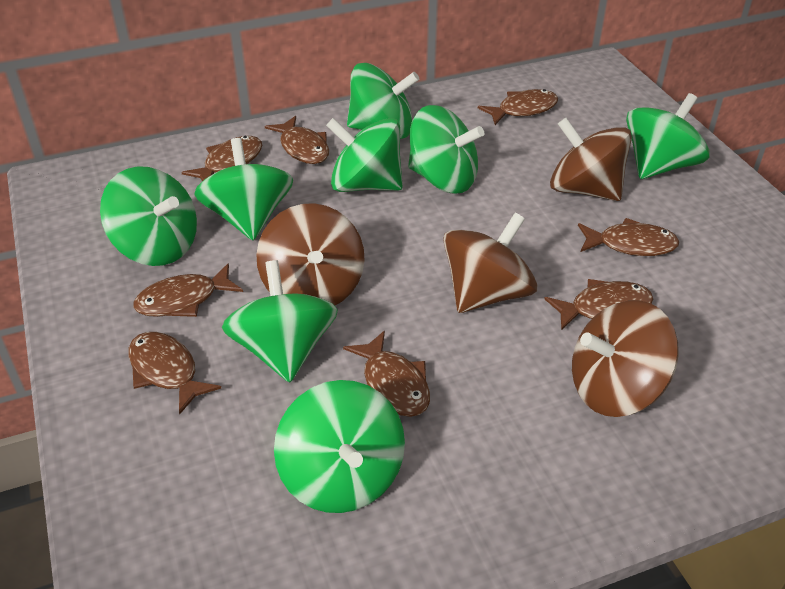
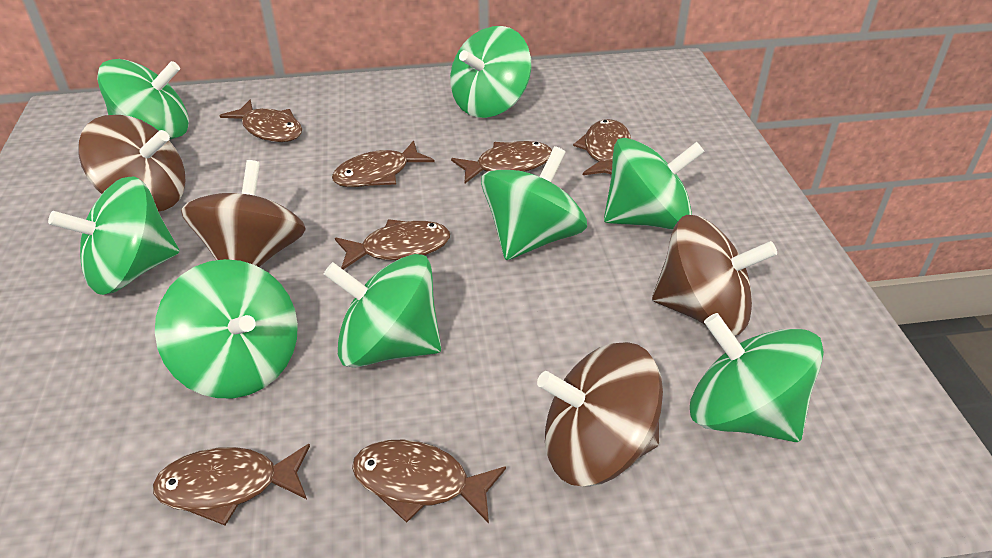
brown fish: [128,332,221,415] [133,263,243,317] [181,136,262,181] [265,116,329,164] [343,331,430,417] [478,89,558,125] [545,279,653,330] [578,218,679,256] = 8 -> [153,444,310,526] [220,100,302,142] [332,140,434,187] [335,219,450,269] [352,440,506,523] [451,141,552,183] [573,119,631,175] = 7

